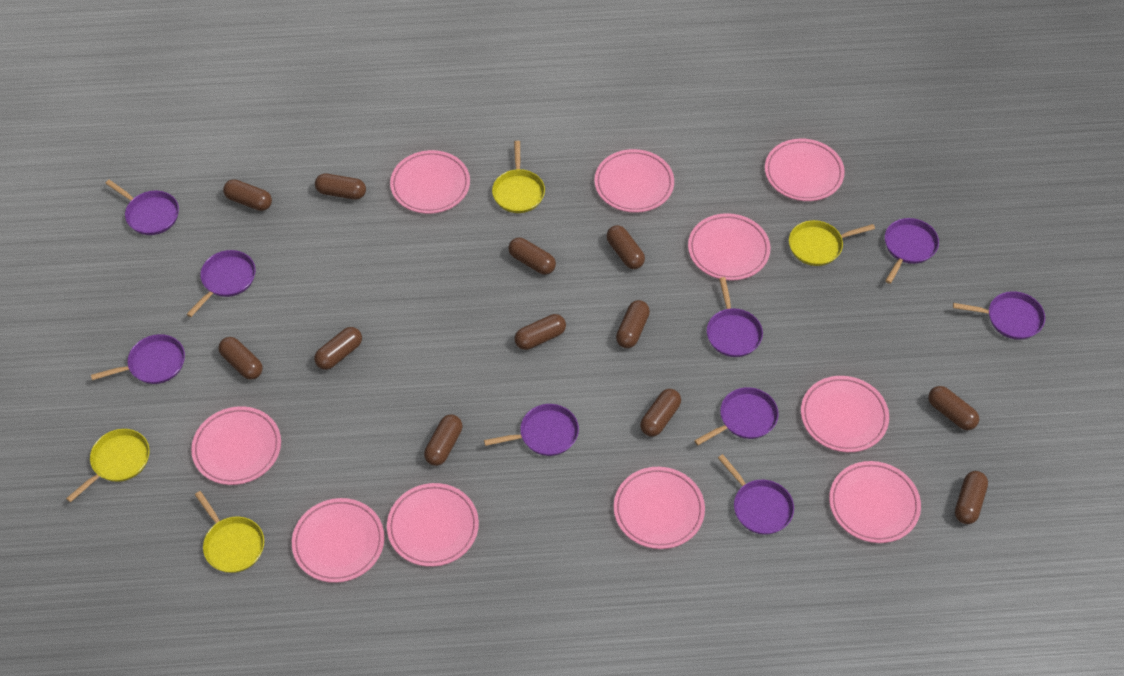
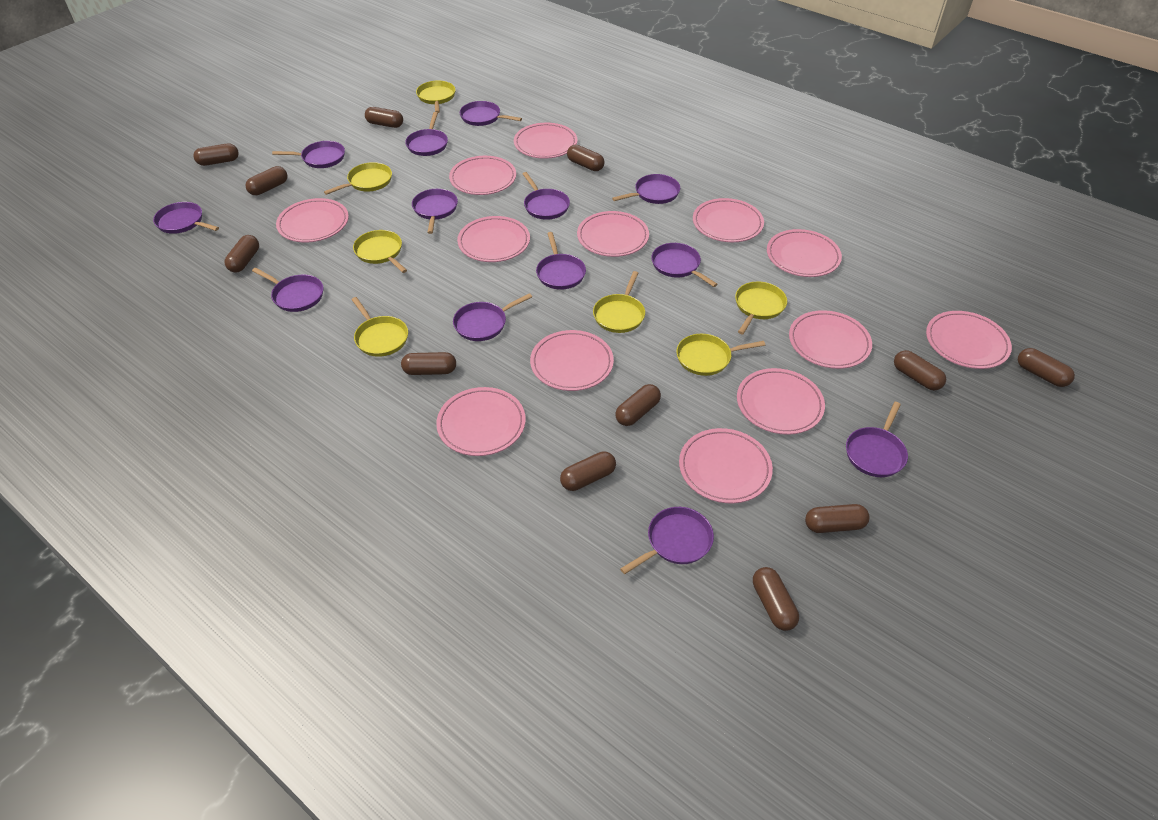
pink plate: [191,406,281,485] [292,498,384,583] [387,483,479,567] [390,150,470,214] [594,149,674,213] [614,467,705,549] [688,213,770,281] [765,139,845,201] [801,376,889,452] [829,461,921,543] = 10 -> [276,198,349,242] [436,387,526,456] [449,156,516,195] [457,216,530,262] [514,123,577,159] [530,330,614,391] [577,211,649,257] [679,428,773,503] [693,198,764,242] [737,368,825,435] [767,229,842,277] [789,310,872,369] [926,311,1012,369] = 13
purple pan: [91,334,185,384] [105,180,179,235] [187,250,256,317] [484,404,579,456] [694,387,779,445] [707,277,763,357] [718,454,794,535] [885,218,939,284] [953,291,1045,340] = 9 -> [153,202,219,234] [252,268,324,312] [272,141,345,168] [405,112,448,156] [412,189,458,234] [453,293,532,341] [460,101,522,126] [523,172,570,220] [536,232,586,290] [612,174,680,204] [620,507,714,574] [651,243,718,287] [846,402,908,477] = 13
yellow pan: [66,429,150,502] [195,491,264,573] [492,141,545,213] [789,220,875,266] = 4 -> [324,162,392,195] [351,297,408,357] [353,230,407,273] [416,81,456,113] [593,271,645,333] [676,334,765,376] [735,282,787,334] = 7

